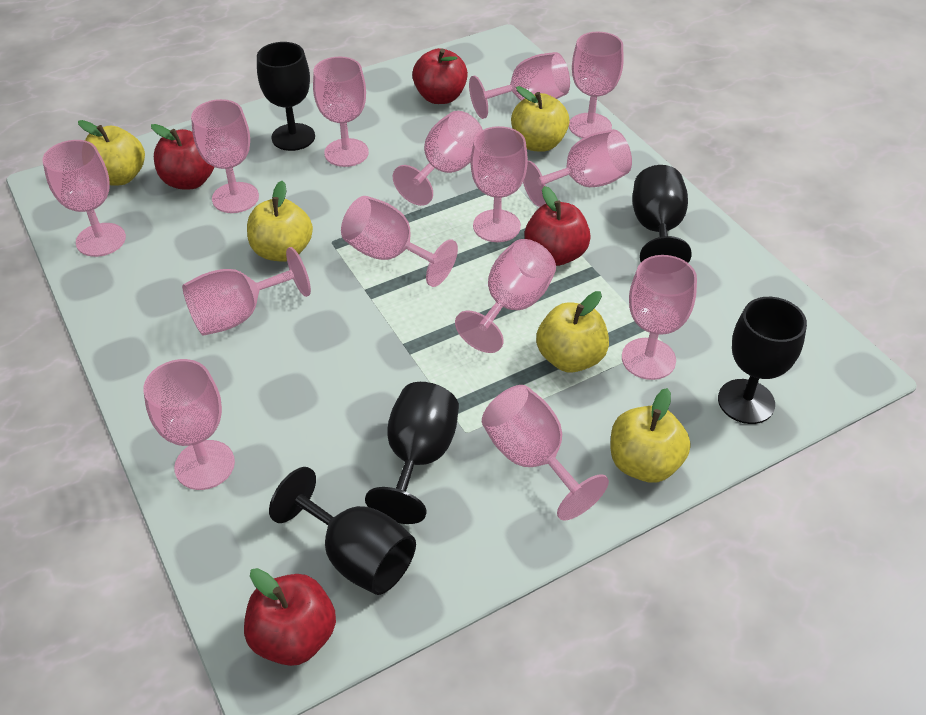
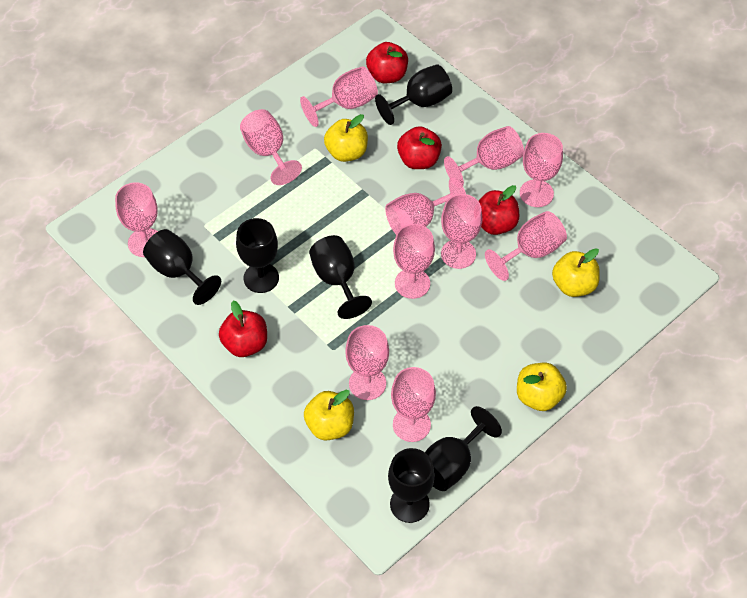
black goblet: [257,42,315,151] [269,467,416,595] [365,382,459,524] [632,165,692,263] [718,297,807,424] = 5 -> [143,229,221,305] [236,218,279,293] [309,235,372,319] [375,64,452,125] [388,448,435,523] [425,406,502,491] = 6
pink goblet: [43,140,126,257] [143,359,235,490] [182,247,311,336] [191,99,259,213] [313,57,369,167] [341,196,458,287] [393,111,483,206] [455,239,556,353] [469,52,570,119] [470,126,528,242] [482,385,609,521] [523,129,632,207] [569,32,624,138] [622,255,697,380] = 14 -> [115,182,158,257] [240,109,302,185] [300,66,378,127] [345,325,389,400] [385,177,466,234] [391,367,436,442] [393,224,435,299] [441,194,482,269] [444,126,524,186] [485,211,567,281] [520,133,563,207] = 11
yellow apple: [78,120,145,185] [247,181,313,262] [511,86,570,152] [536,291,609,373] [610,388,691,483] = 5 -> [304,390,354,440] [324,114,368,162] [517,363,567,411] [552,248,600,297] = 4

